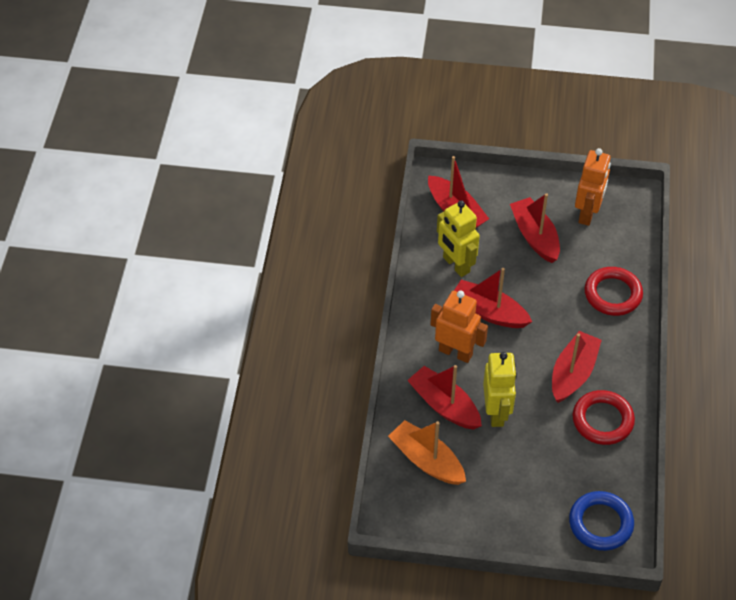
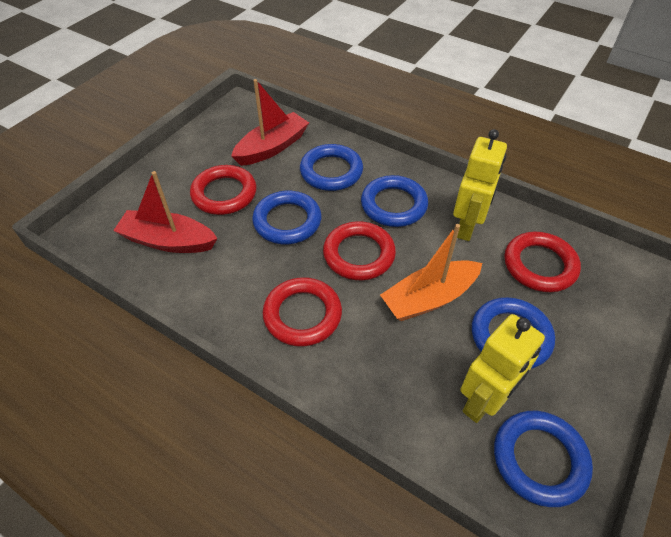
blue ring: [569,491,634,551] = 1 -> [252,191,322,244] [300,144,363,191] [361,175,428,227] [472,297,555,369] [494,411,593,507] = 5
orange robot: [430,291,488,363] [575,148,611,226] = 2 -> none = 0
red boat: [407,365,482,430] [428,156,489,228] [454,268,532,328] [510,193,560,263] [552,331,602,403] = 5 -> [113,171,217,253] [231,79,309,166] = 2
red ring: [573,390,635,445] [584,267,643,316] = 2 -> [190,165,256,215] [263,277,342,347] [323,221,396,280] [505,232,581,292] = 4

